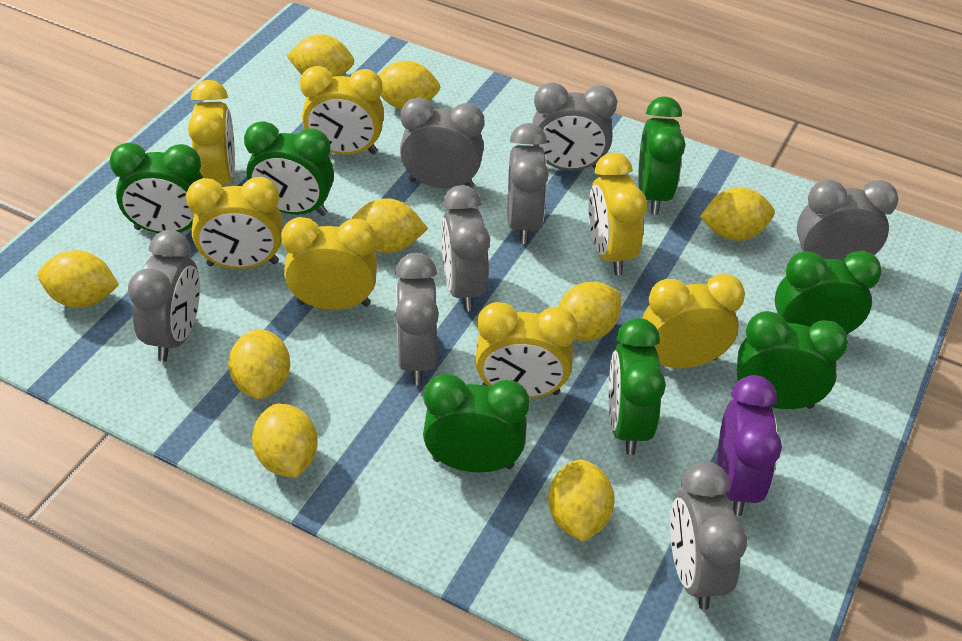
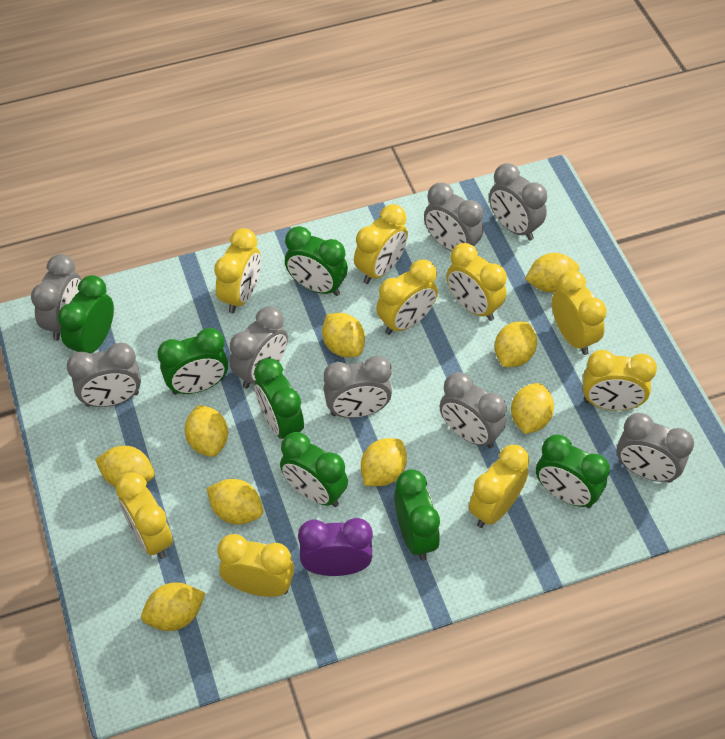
yellow clock: [186,177,283,269] [188,80,235,185] [281,217,377,310] [300,66,384,155] [475,302,577,398] [589,153,647,275] [642,274,745,369] = 7 -> [116,472,173,559] [214,228,261,314] [217,534,294,597] [354,204,408,284] [376,259,438,335] [446,243,507,321] [469,444,529,528] [552,270,607,355] [583,350,657,411] = 9

